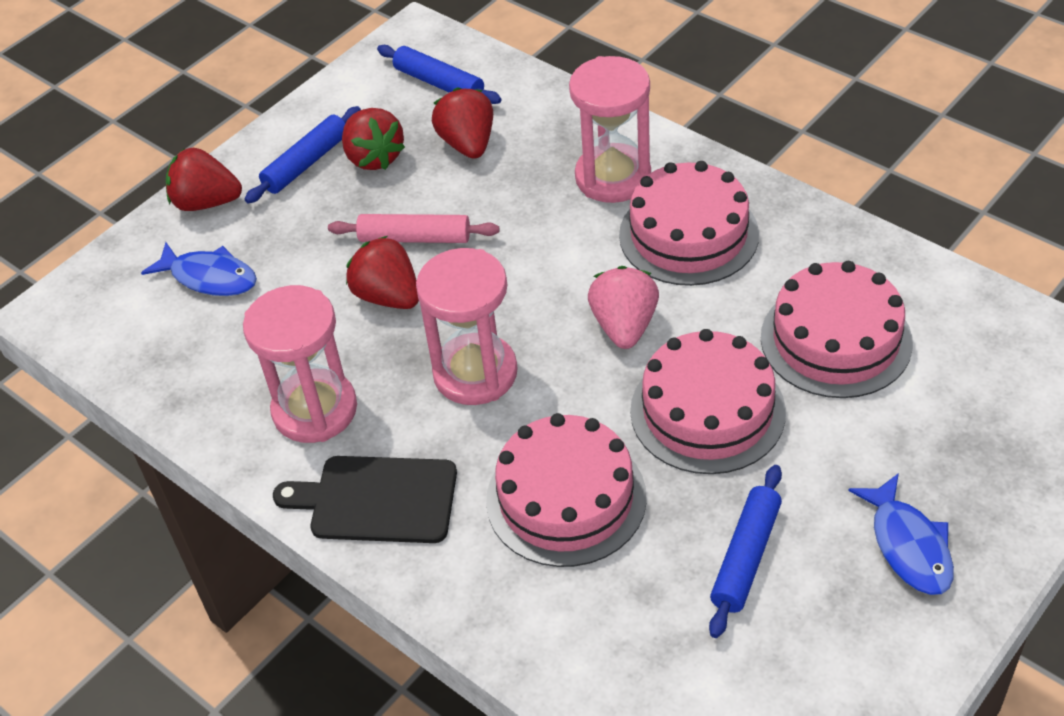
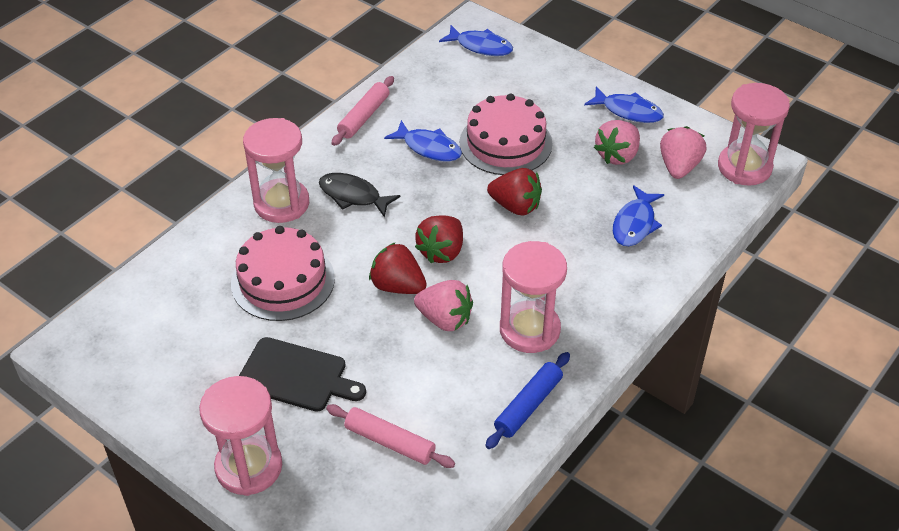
black fish: none = 0 -> [319,173,401,217] = 1
blue fish: [141,242,257,296] [848,473,954,595] = 2 -> [384,120,462,162] [439,25,513,56] [584,87,664,123] [613,185,664,246] = 4
blue rolling pin: [245,106,361,203] [377,45,501,104] [709,465,782,638] = 3 -> [485,352,570,449] = 1
pink cake: [486,413,647,567] [619,161,759,286] [630,329,786,474] [761,261,913,398] = 4 -> [231,226,335,321] [460,94,553,175] = 2
pink hourglass: [243,285,357,443] [416,248,518,405] [569,56,651,203] = 3 -> [199,376,282,496] [243,118,309,223] [500,241,567,353] [718,83,790,186] = 4
pink rolling pin: [328,214,499,243] = 1 -> [326,404,455,468] [331,76,394,146] = 2
pink strawberry: [588,266,659,349] = 1 -> [414,280,473,331] [594,120,640,165] [660,126,706,179] = 3
red strawberry: [166,148,242,211] [342,108,405,170] [346,236,419,309] [432,87,493,159] = 4 -> [369,242,427,294] [415,215,463,263] [487,168,542,216] = 3

